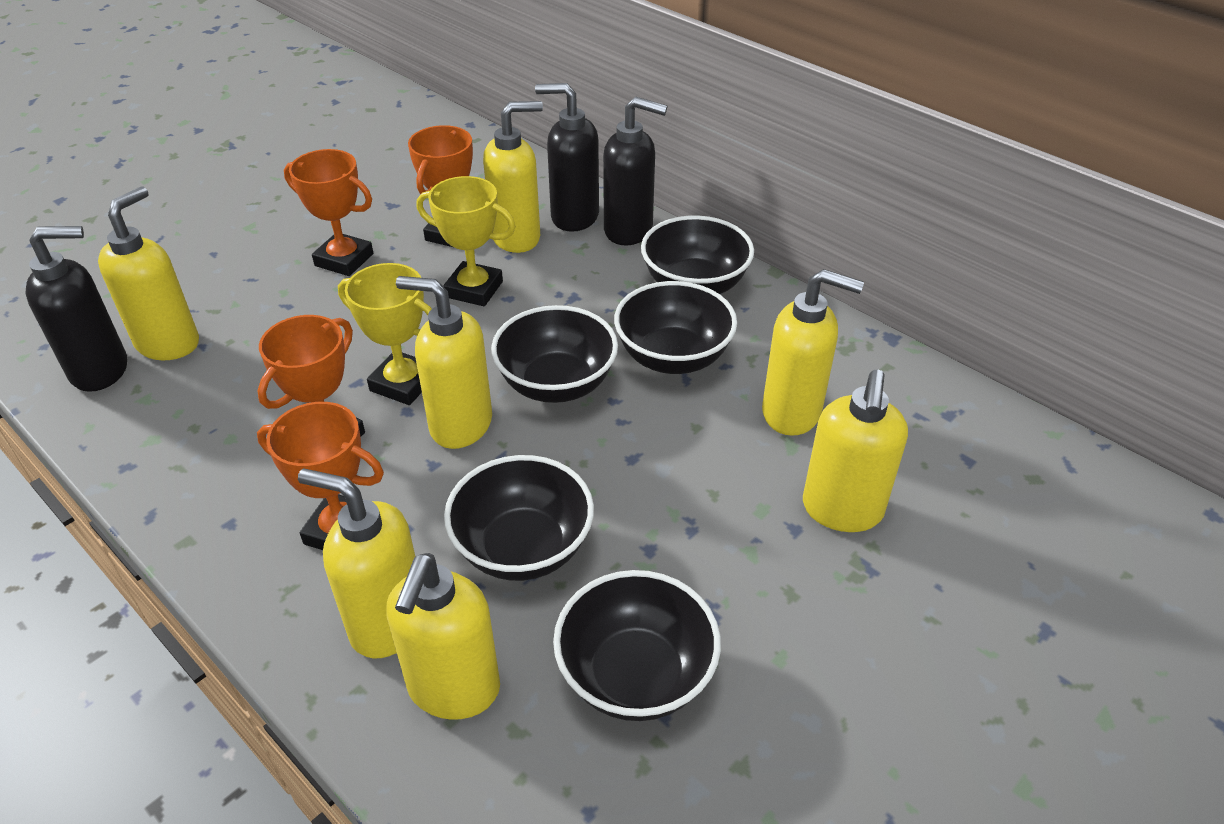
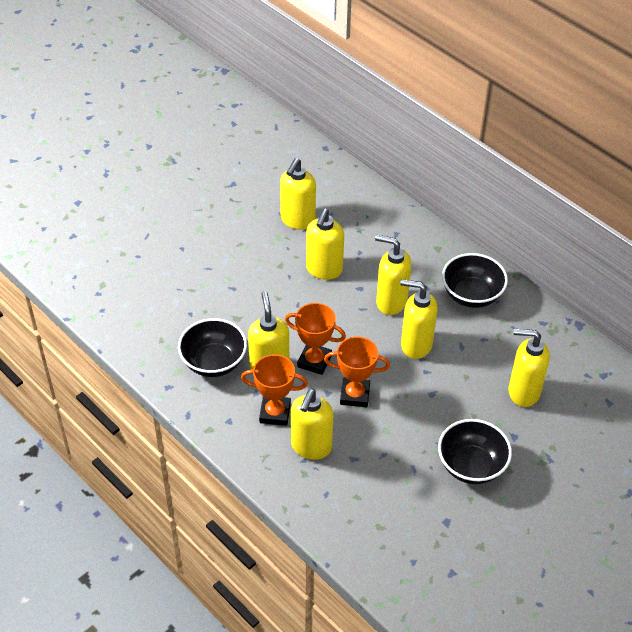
black bowl: [444,455,594,581] [491,305,618,403] [553,570,721,721] [614,281,737,374] [641,215,754,294] = 5 -> [178,318,247,377] [438,419,512,484] [442,253,508,308] = 3
black soap dispenser: [25,226,127,392] [535,83,599,232] [603,97,668,246] = 3 -> none = 0
orange trophy: [257,402,384,550] [258,315,365,437] [284,149,373,276] [408,125,473,247] = 4 -> [241,354,308,426] [285,303,346,375] [324,337,390,407] = 3
yellow trophy: [338,263,432,405] [417,176,516,306] = 2 -> none = 0

